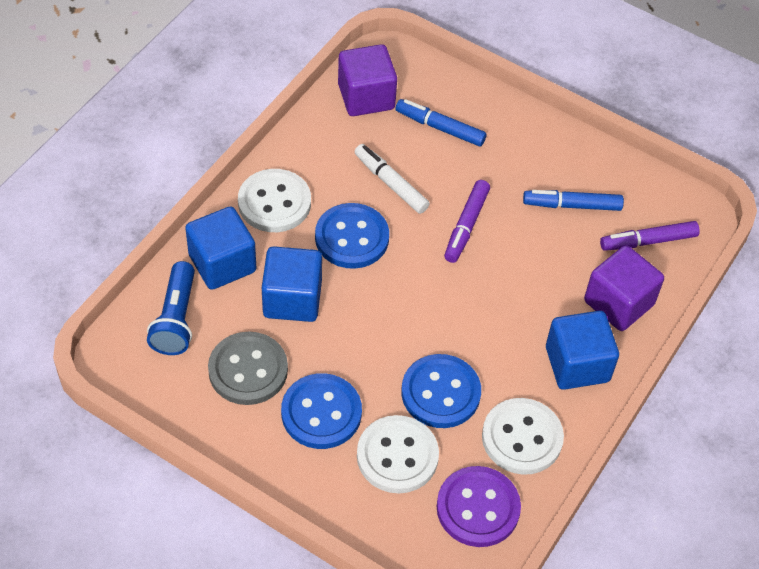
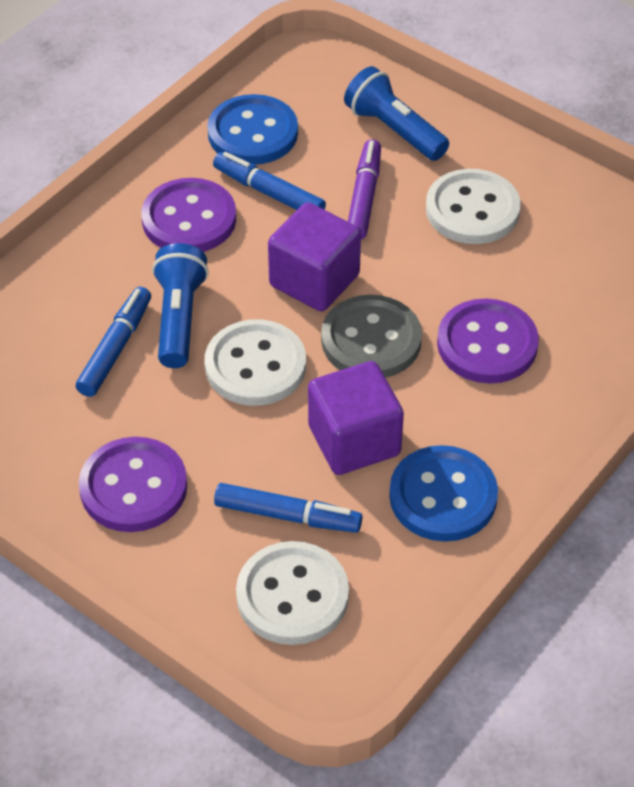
blue button: [281,373,362,449] [315,203,389,269] [401,354,481,428] = 3 -> [207,94,298,165] [389,445,498,542] = 2
blue cube: [185,206,256,290] [262,246,322,322] [546,311,619,390] = 3 -> none = 0
blue flashlight: [147,261,195,355] = 1 -> [152,243,209,368] [344,66,449,161] = 2
blue marker: [396,99,487,147] [523,190,624,211] = 2 -> [76,287,151,397] [213,152,326,210] [214,483,362,533] = 3
purple button: [436,466,521,547] = 1 -> [79,437,187,532] [141,178,236,252] [437,299,539,384] = 3
purple marker: [444,180,490,263] [600,221,700,251] = 2 -> [348,139,381,240] = 1
white marker: [355,144,430,214] = 1 -> none = 0

